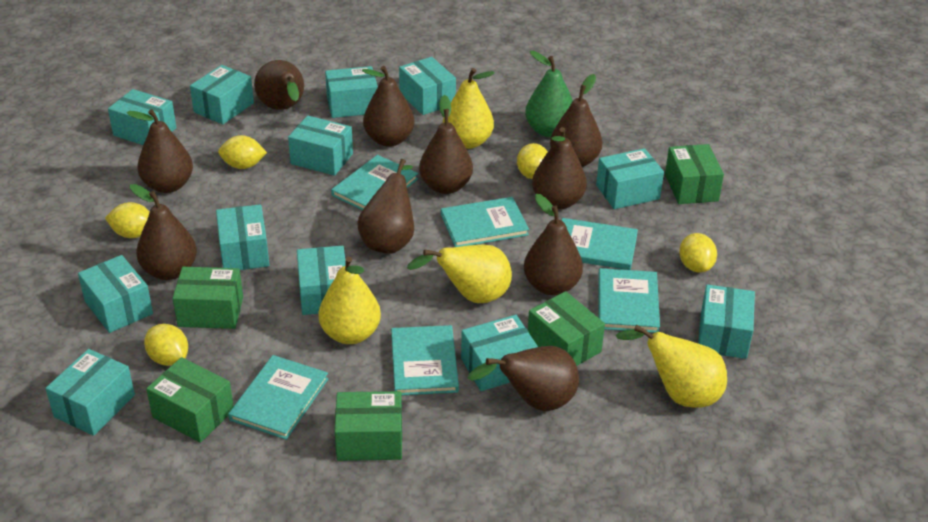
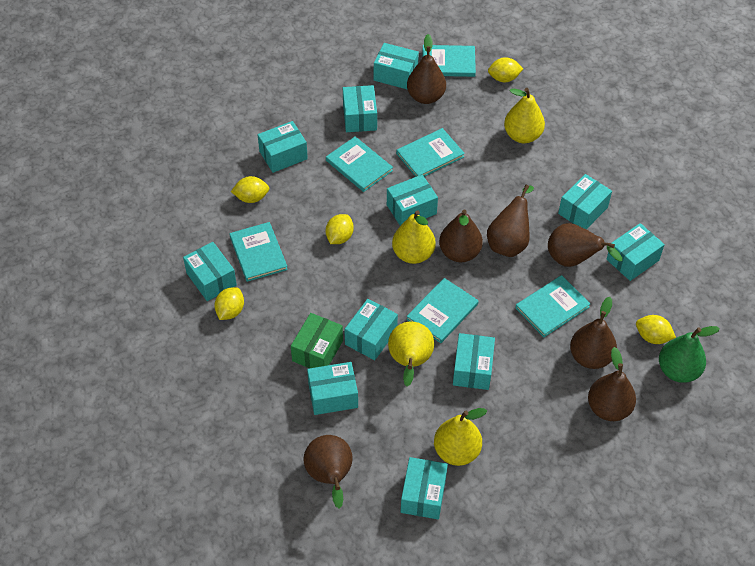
brown pear: [126,109,193,193] [130,184,197,280] [254,60,304,110] [357,159,414,254] [362,66,415,147] [419,95,473,194] [468,346,579,411] [524,194,583,295] [532,127,587,209] [550,74,602,167] = 10 -> [303,435,353,508] [407,34,446,104] [439,209,483,262] [487,185,534,257] [548,223,622,267] [570,297,617,369] [588,347,636,421] = 7
green box: [146,357,234,443] [173,267,243,329] [335,391,402,461] [528,291,605,366] [665,144,724,204] = 5 -> [291,313,343,368] = 1
turquoise box: [46,349,135,436] [78,255,153,333] [108,89,177,145] [190,65,254,124] [216,204,269,270] [288,115,353,176] [297,246,346,315] [325,66,378,118] [399,57,456,115] [461,315,538,391] [596,148,664,209] [698,284,755,359] = 12 -> [183,242,237,301] [258,121,308,173] [307,362,358,415] [343,85,377,132] [344,299,398,360] [374,43,419,90] [387,175,438,226] [401,457,448,519] [453,333,495,390] [558,174,612,229] [606,223,665,281] = 11

